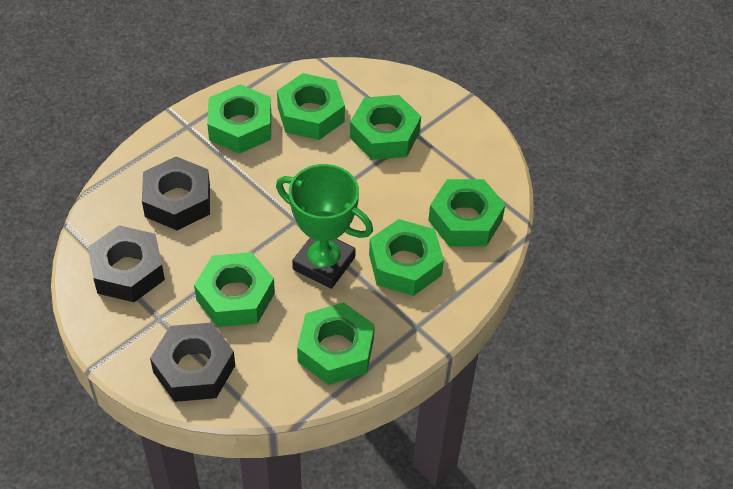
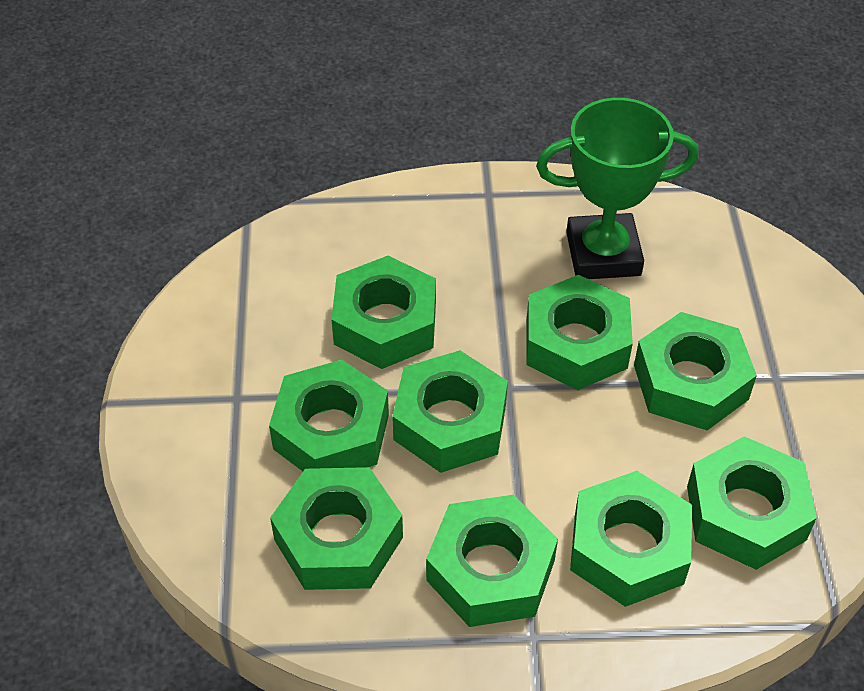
black nut: [88,225,165,302] [142,157,210,230] [150,323,235,402] = 3 -> none = 0
green nut: [194,252,275,327] [207,85,271,154] [277,73,345,140] [297,302,375,385] [350,95,421,160] [369,219,444,296] [428,179,505,246] = 7 -> [269,360,389,471] [270,467,403,590] [331,256,436,369] [392,350,508,473] [426,495,558,627] [527,275,633,390] [570,471,692,607] [634,312,757,430] [687,436,817,570] = 9

